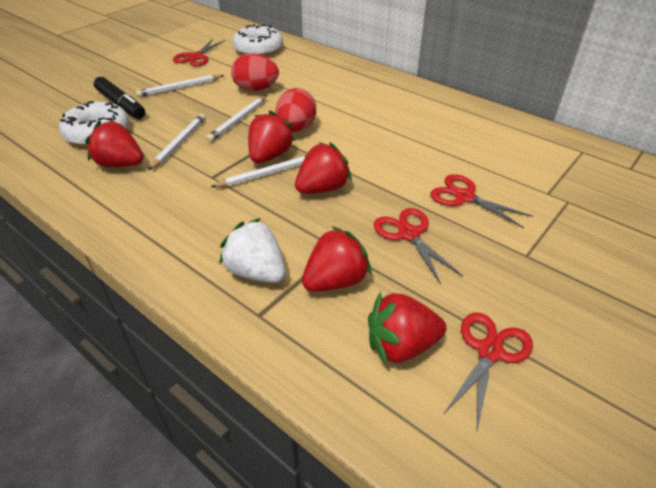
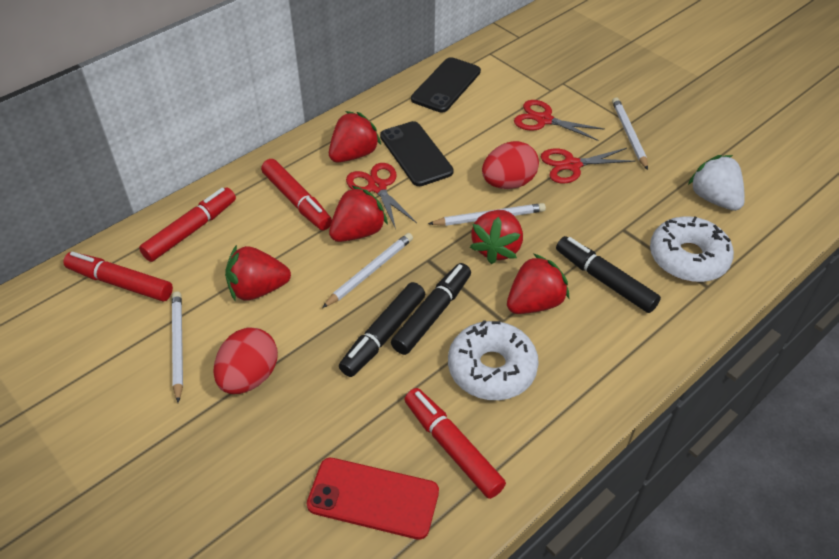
black marker: [94,77,145,119] = 1 -> [339,282,425,377] [391,263,471,355] [556,236,661,313] = 3
black phone: none = 0 -> [380,121,454,186] [411,57,481,113] = 2
red marker: none = 0 -> [63,252,173,301] [139,187,236,262] [261,159,332,230] [404,388,506,499] = 4
red phone: none = 0 -> [307,458,439,540] = 1
red scissors: [173,39,226,66] [374,208,463,285] [430,174,533,228] [443,313,533,430] = 4 -> [346,163,417,229] [514,100,605,141] [541,148,636,184] = 3

